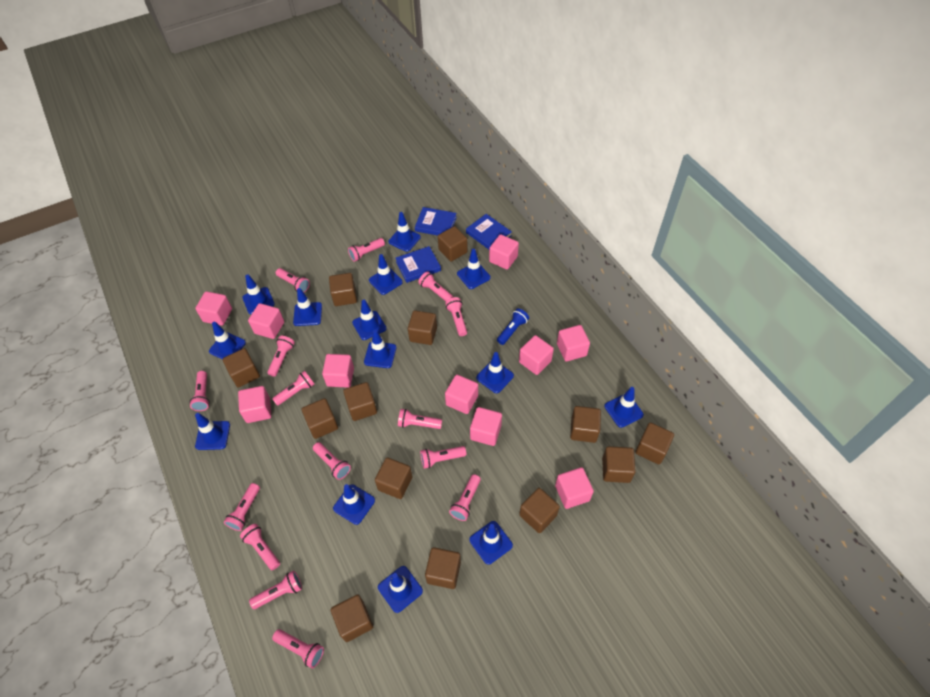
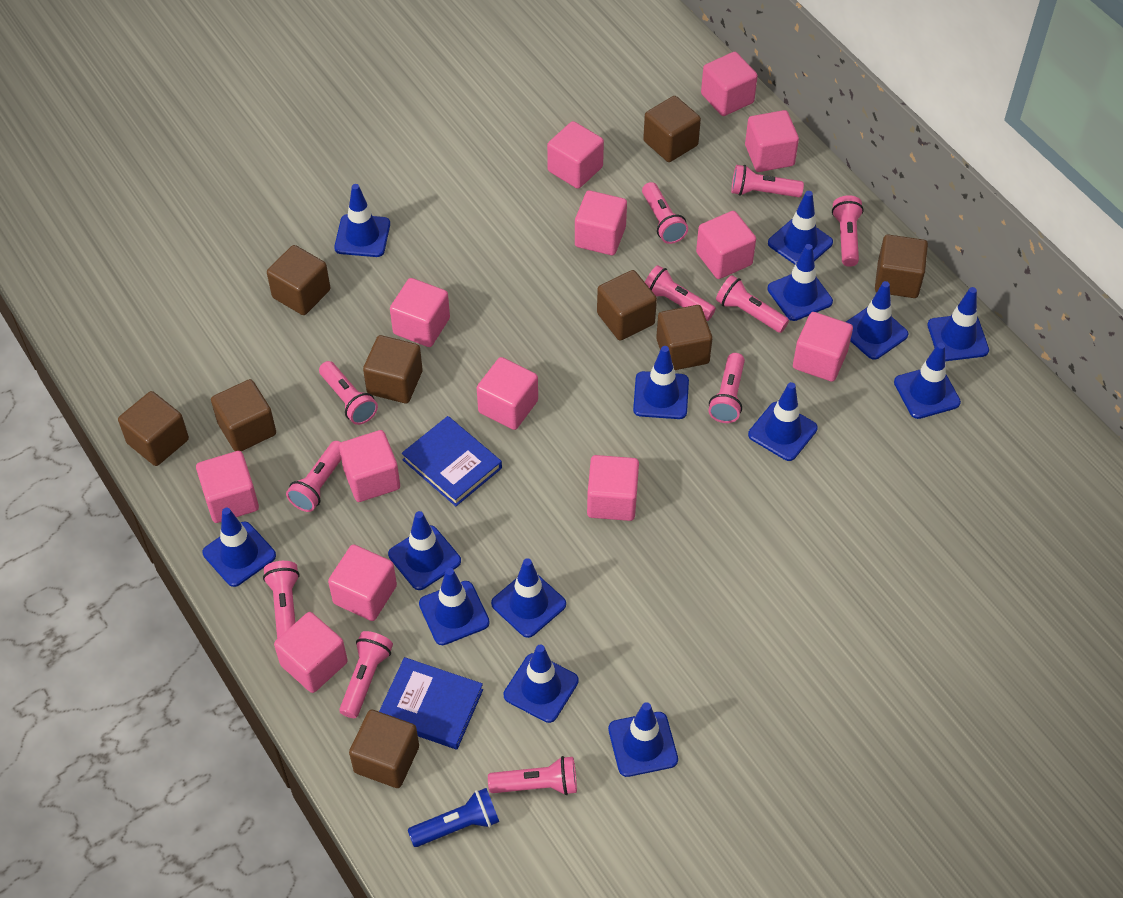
blue book: [395,246,441,283] [415,207,457,236] [466,214,512,249] = 3 -> [379,657,483,749] [402,416,502,506] = 2
brown cube: [223,348,260,387] [302,398,338,439] [329,273,357,306] [331,594,373,642] [343,382,377,421] [375,457,412,499] [408,310,437,345] [425,547,461,589] [438,226,468,262] [519,488,560,533] [570,406,601,443] [602,446,636,483] [635,423,674,465] = 13 -> [118,391,189,466] [211,379,276,451] [267,245,330,315] [349,710,419,788] [363,335,423,403] [597,270,657,340] [643,96,701,162] [656,305,712,370] [875,234,928,298] = 9
pink cube: [195,291,232,326] [238,386,271,423] [248,303,284,339] [322,354,354,388] [445,375,478,414] [470,407,502,446] [489,234,519,270] [519,335,554,375] [555,467,594,509] [557,325,590,362] = 10 -> [196,451,259,523] [274,612,348,693] [328,544,397,621] [339,430,400,502] [390,278,450,347] [477,357,538,430] [547,121,604,189] [575,190,627,255] [587,455,639,521] [696,211,756,279] [701,52,758,116] [745,110,799,172] [793,312,853,382] = 13
pink flashlight: [189,371,210,411] [224,483,260,531] [240,524,280,570] [249,570,302,609] [267,336,295,377] [272,371,314,406] [272,629,324,669] [276,268,310,292] [313,442,351,480] [348,238,385,262] [398,409,442,429] [418,271,454,301] [420,446,466,469] [445,297,467,336] [449,474,481,521] = 15 -> [263,561,300,639] [286,441,341,512] [319,361,378,425] [339,631,393,718] [488,756,577,795] [642,182,688,244] [645,265,716,321] [708,353,745,423] [716,275,789,333] [731,165,804,197] [832,195,864,267] = 11

